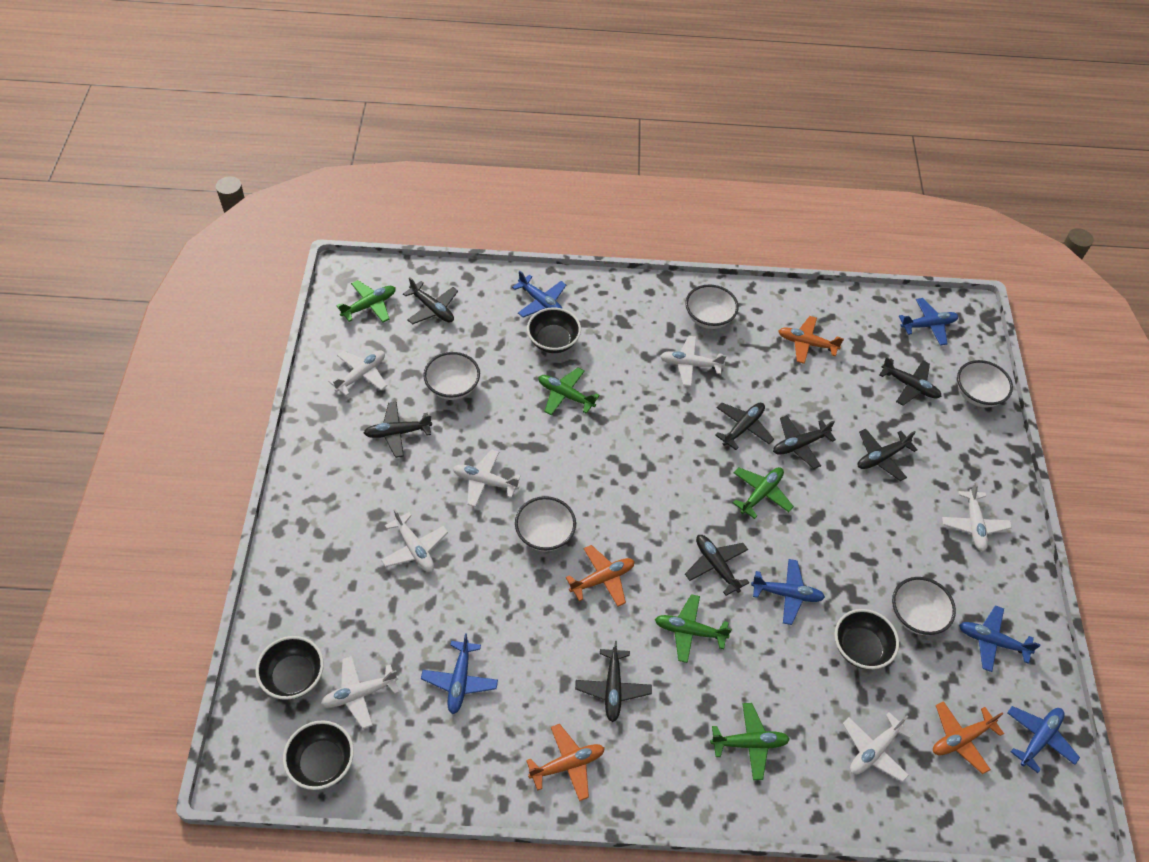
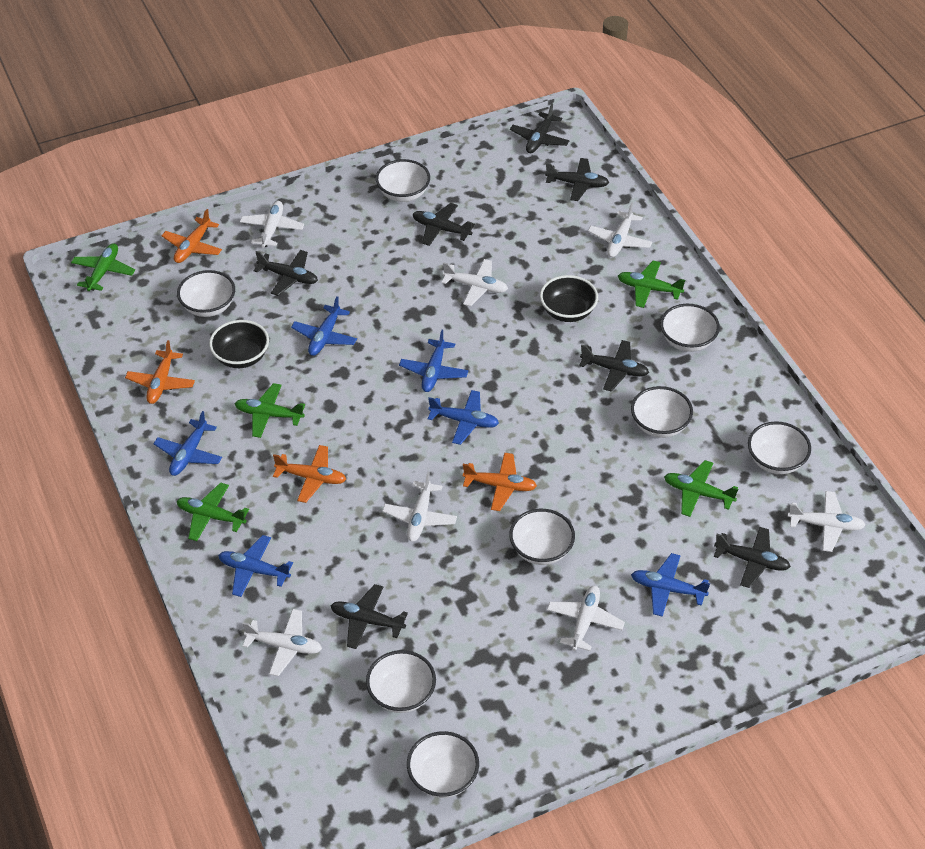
black bowl: [256,636,324,700] [283,720,354,790] [527,308,581,353] [835,609,899,670] = 4 -> [209,320,269,368] [540,275,598,322] = 2
black plane: [364,402,432,458] [403,277,458,325] [575,641,652,722] [685,535,749,596] [715,402,774,450] [773,415,836,469] [857,428,918,481] [879,357,941,405] = 8 -> [253,250,318,296] [331,584,408,649] [413,203,475,246] [510,104,570,153] [545,158,609,201] [579,340,649,392] [714,527,791,588] = 7
white bowl: [423,352,480,400] [515,496,576,552] [685,285,739,329] [892,577,956,635] [957,360,1013,408] = 5 -> [177,270,235,317] [366,650,436,713] [376,159,430,202] [407,731,479,798] [509,509,575,565] [631,386,693,438] [660,304,720,352] [748,422,811,474] = 8

